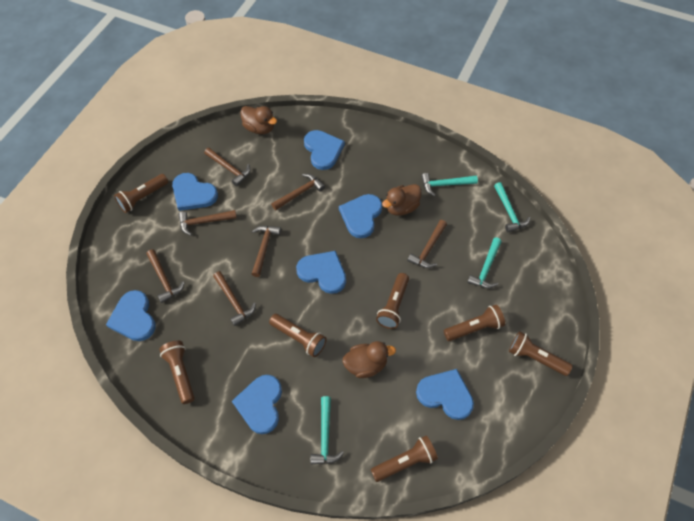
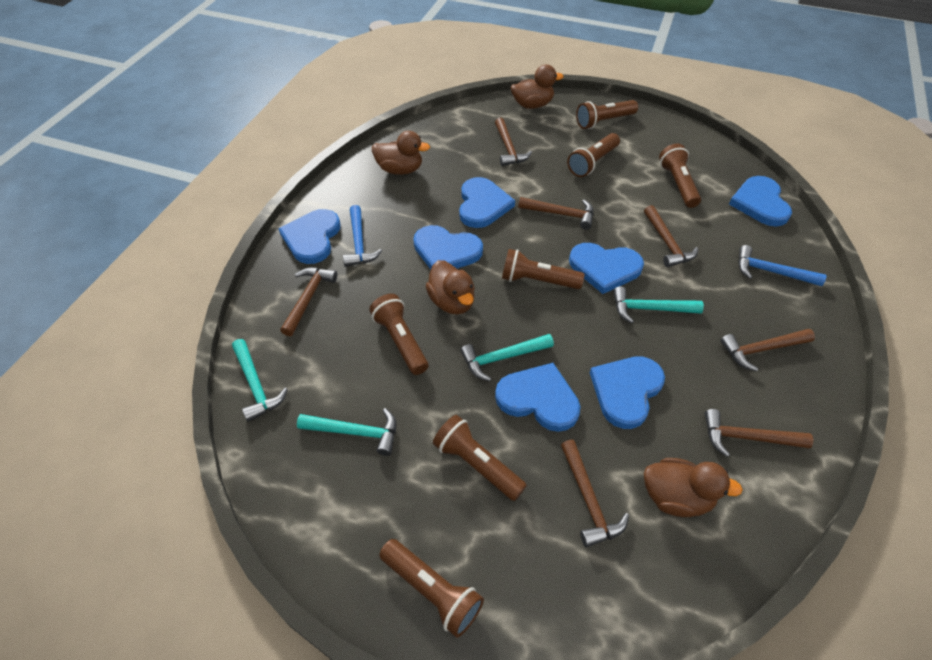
blue hammer: none = 0 -> [343,205,382,267] [738,245,826,286] = 2
brown duck: [240,106,277,134] [342,341,396,378] [382,184,422,216] = 3 -> [372,131,430,175] [426,260,475,314] [511,64,564,109] [644,458,743,517] = 4

